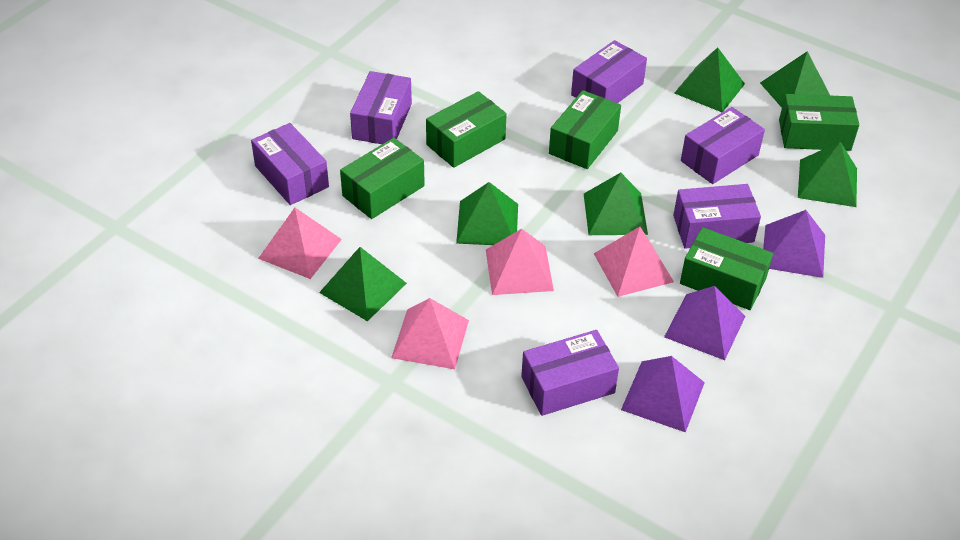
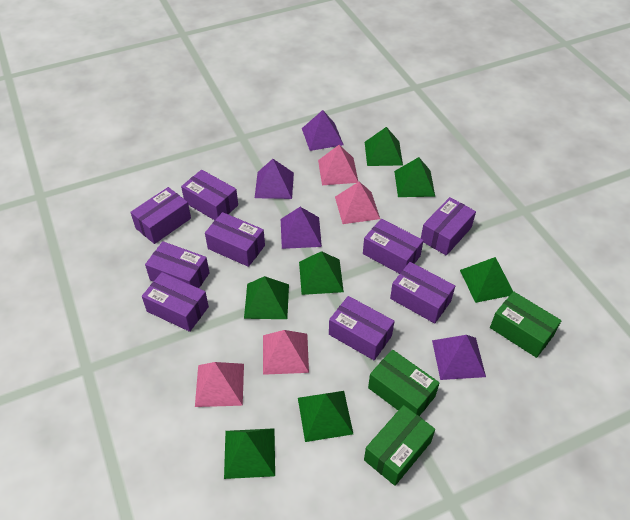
green box: [340,138,425,219] [426,91,507,168] [549,90,621,169] [680,227,773,310] [779,94,859,151] = 5 -> [364,405,435,486] [368,350,440,416] [490,291,562,358] = 3
green pyramid: [319,247,407,321] [456,182,518,245] [584,173,648,235] [675,47,745,112] [760,51,830,108] [798,142,857,207] = 6 -> [224,428,275,479] [244,276,289,319] [298,391,353,442] [299,251,344,295] [365,127,403,166] [394,157,435,197] [460,257,513,303] = 7
purple box: [251,123,329,205] [350,71,412,144] [521,330,619,416] [571,40,647,103] [673,184,761,249] [681,107,765,184] = 6 -> [130,187,191,244] [142,272,209,332] [145,241,210,288] [181,170,238,220] [205,212,265,267] [329,296,395,360] [363,219,424,274] [390,262,455,323] [421,197,476,256] = 9
purple pyramid: [621,356,705,432] [664,286,745,360] [763,210,825,278] = 3 -> [255,159,294,199] [281,207,322,249] [302,110,344,151] [432,335,486,380] = 4

